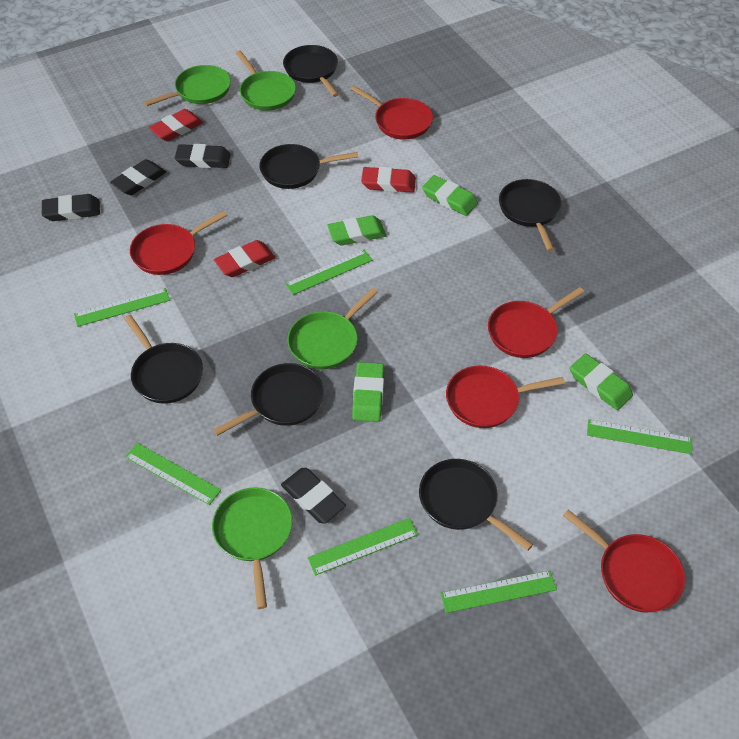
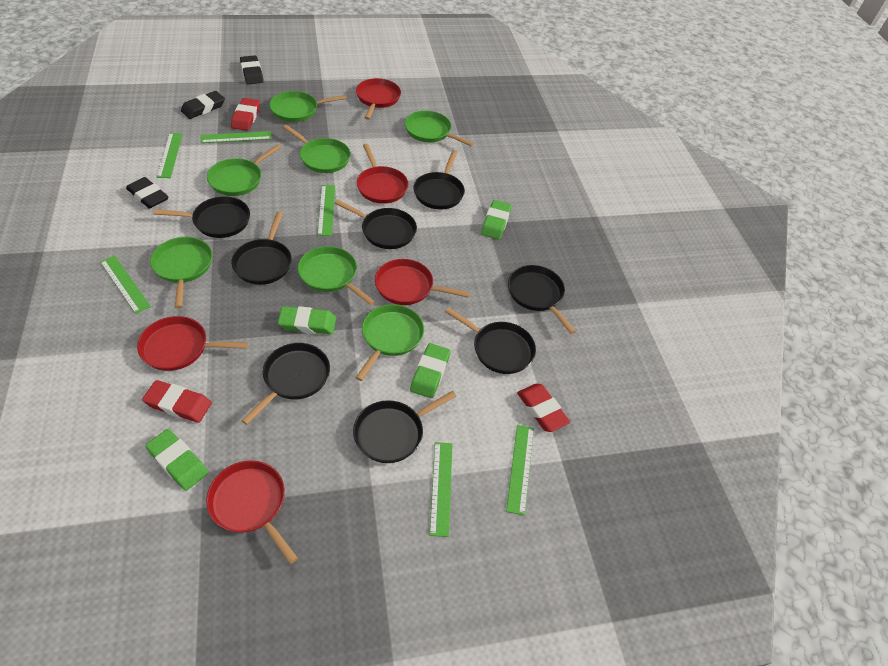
black eraser: [42,194,100,221] [110,159,166,195] [175,144,231,168] [281,468,346,523] = 4 -> [126,177,168,209] [181,91,225,119] [240,55,264,84] = 3
black pan: [124,315,203,404] [213,363,324,436] [259,144,358,189] [283,45,339,97] [419,459,533,551] [499,179,561,252] = 6 -> [153,196,250,238] [231,211,292,285] [241,343,330,425] [334,199,417,249] [353,391,456,463] [413,151,465,210] [445,307,536,374] [508,265,576,334] = 8
green pan: [144,65,231,106] [212,487,292,609] [236,51,296,111] [288,288,378,369] = 4 -> [150,237,212,309] [207,144,281,196] [269,91,347,122] [283,125,351,173] [298,246,375,305] [355,304,424,381] [405,111,474,146] = 7

